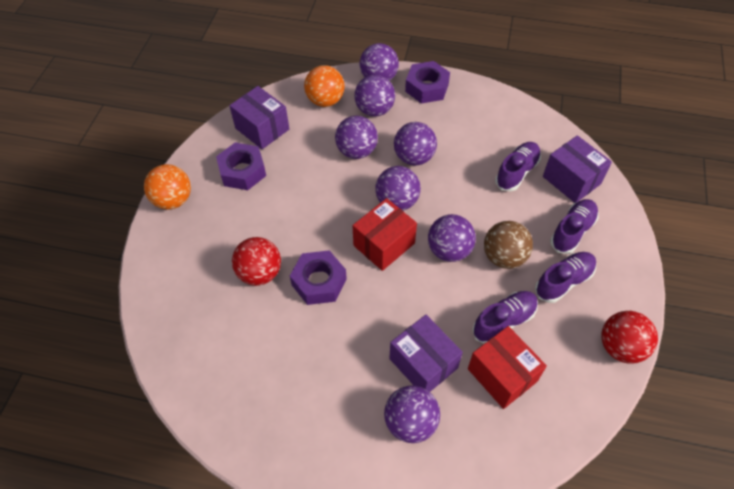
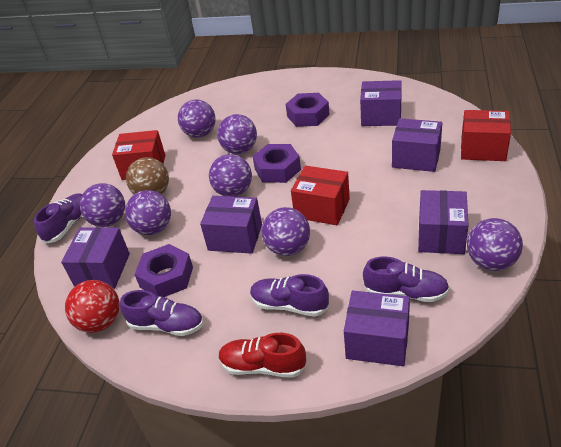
orange ball: [144,164,191,209] [304,65,345,107] = 2 -> none = 0
purple box: [229,86,289,149] [389,315,463,392] [543,135,612,203] = 3 -> [61,227,130,289] [200,196,262,254] [344,291,410,366] [360,80,402,126] [392,118,442,172] [418,190,469,254] = 6
red ball: [232,237,281,286] [601,311,658,364] = 2 -> [65,280,120,333] = 1
red box: [352,198,417,271] [468,326,547,409] = 2 -> [112,130,165,180] [291,166,350,225] [461,110,511,161] = 3
red shoe: none = 0 -> [218,333,307,378] = 1

